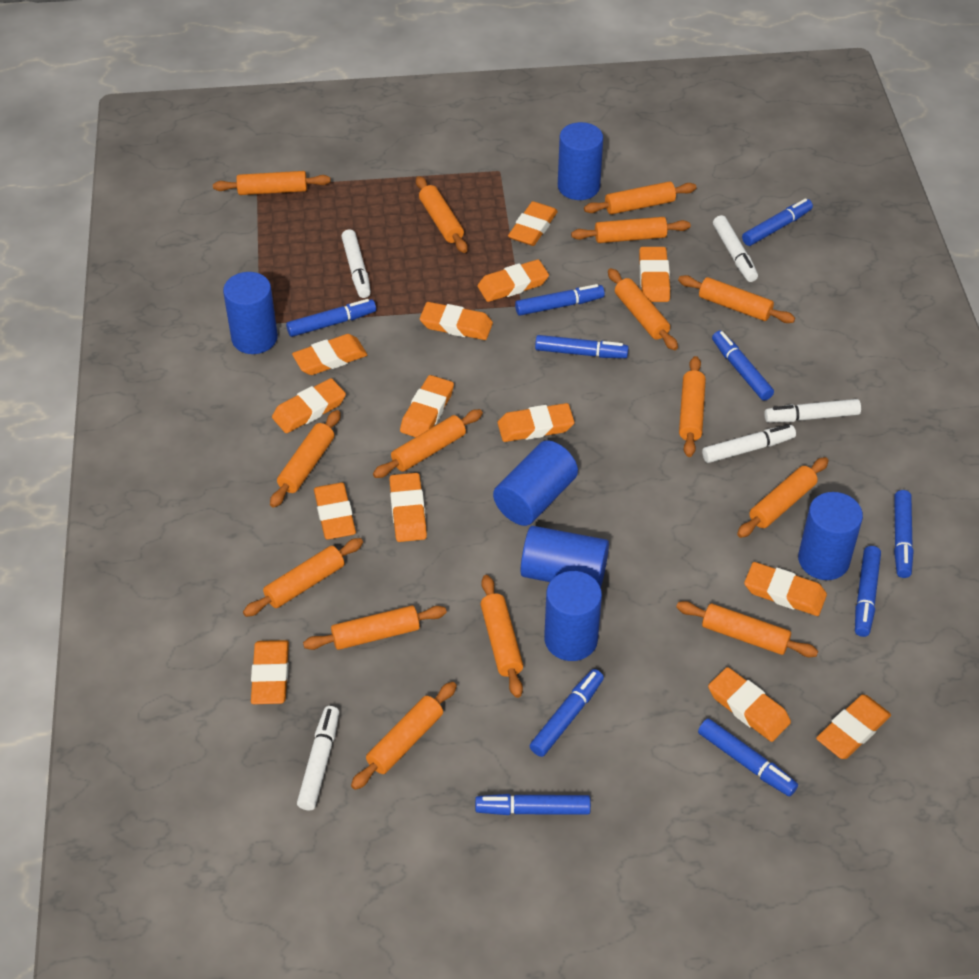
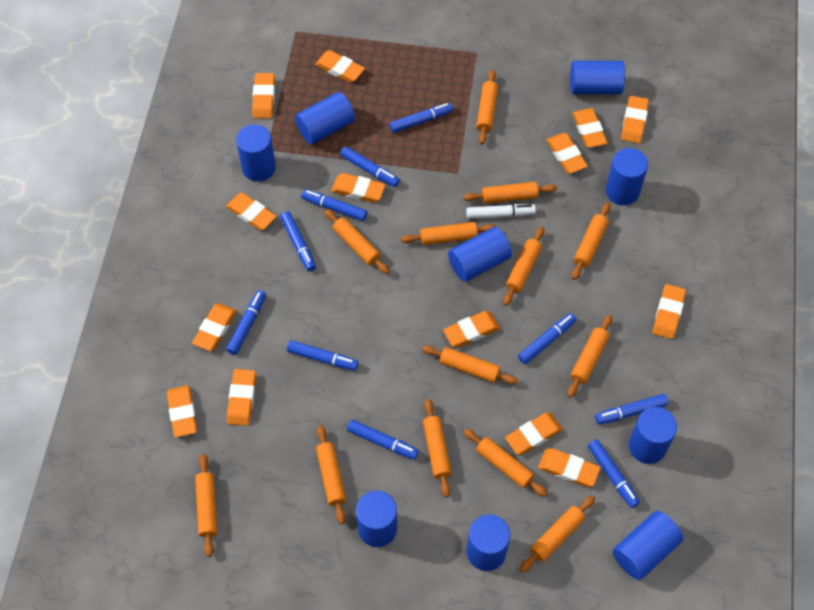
blue cylinder: [223,272,278,354] [493,440,578,526] [521,526,609,588] [544,571,602,661] [558,122,603,200] [798,492,863,580] = 6 -> [236,124,276,182] [295,92,355,144] [356,491,397,547] [448,227,512,282] [467,515,510,571] [570,61,625,94] [606,148,648,205] [613,511,683,580] [629,407,677,464] = 9
orange rolling pin: [213,171,331,195] [243,538,363,617] [270,410,341,508] [303,606,447,650] [351,682,457,790] [373,409,483,478] [416,176,467,253] [480,575,523,698] [571,217,691,243] [584,181,696,214] [608,268,678,350] [676,601,818,657] [678,275,795,323] [679,356,706,457] [737,457,829,538] = 15 -> [195,454,217,557] [316,425,346,524] [324,209,389,274] [401,222,496,245] [422,345,518,385] [423,399,452,497] [463,182,557,204] [463,429,548,497] [476,70,498,145] [503,226,544,306] [520,495,595,573] [567,315,612,398] [572,203,611,280] = 13
white marker: [297,706,339,810] [341,230,371,298] [702,425,796,463] [713,215,758,282] [764,399,861,422] = 5 -> [466,204,536,219] = 1

